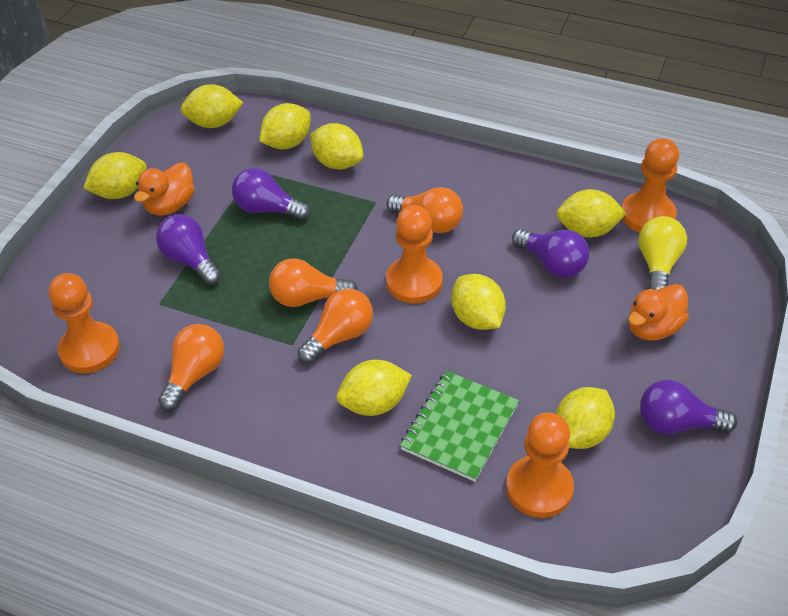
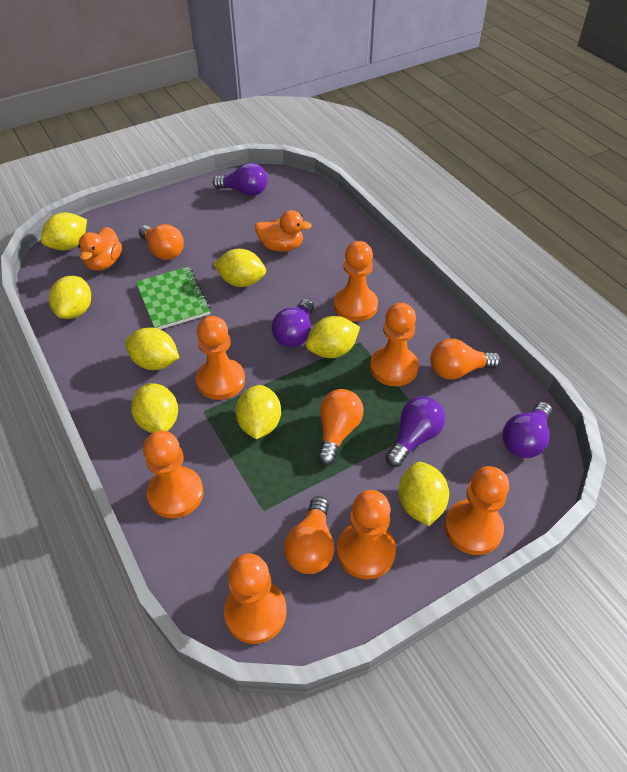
orange pawn: [49,273,120,373] [386,205,443,304] [506,413,574,518] [622,138,679,232] = 4 -> [143,431,203,519] [196,316,245,400] [224,554,287,644] [334,241,378,322] [337,490,396,579] [370,303,419,386] [445,466,509,555] = 7
yellow light bulb: [638,216,687,290] = 1 -> none = 0

